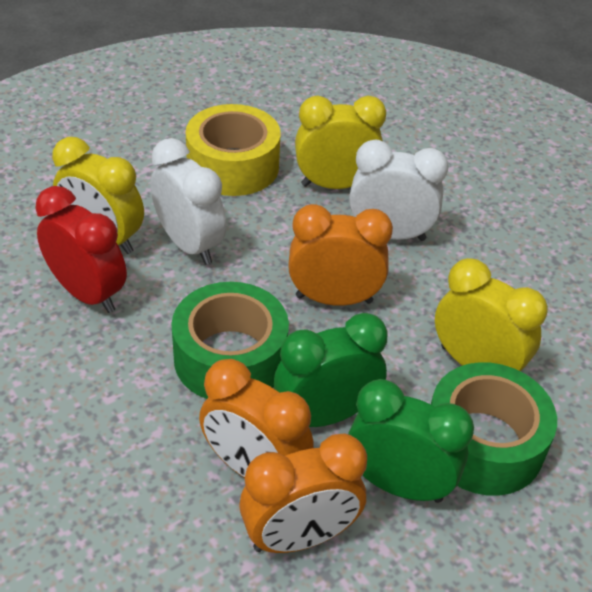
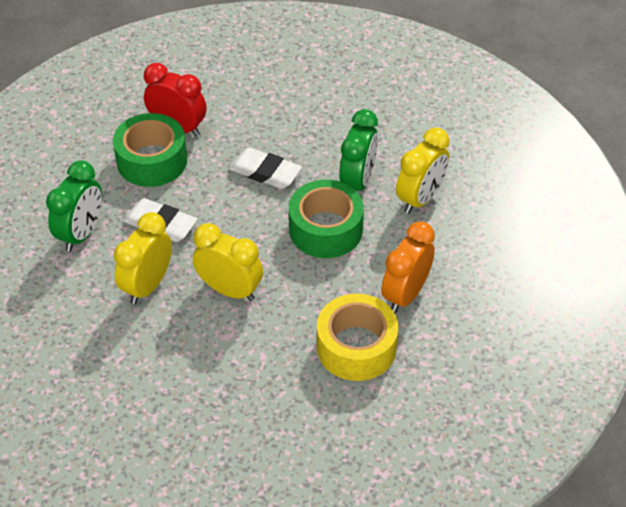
orange clock: [199,359,314,478] [239,433,367,553] [288,204,393,306] = 3 -> [381,221,435,313] = 1
white clock: [150,138,226,265] [349,140,448,241] = 2 -> none = 0
white eraser: none = 0 -> [123,198,198,242] [229,147,302,189] = 2

